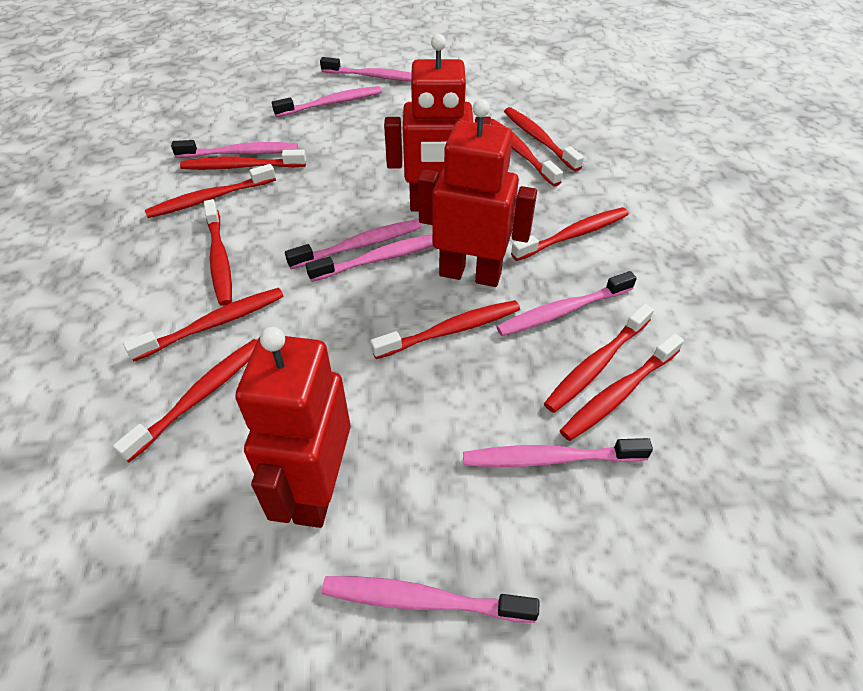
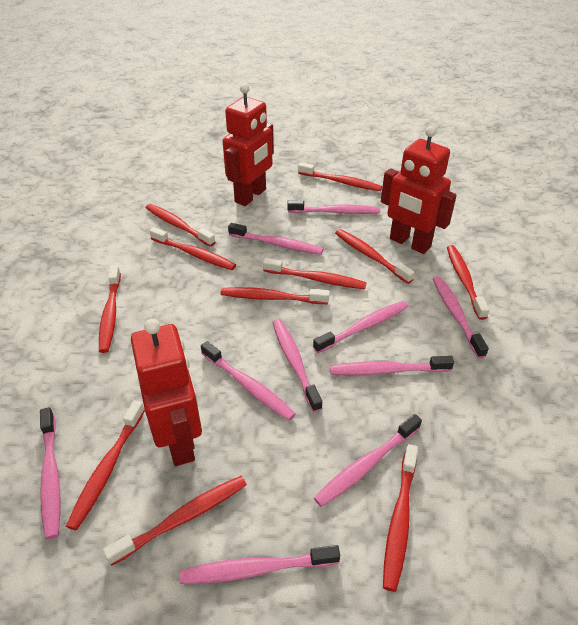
pink toothbrush: [171,140,298,158] [272,86,382,117] [285,219,422,269] [306,234,433,282] [320,57,412,82] [322,576,539,623] [463,438,653,467] [496,271,637,336] = 8 -> [40,407,60,539] [179,545,340,584] [201,341,296,421] [228,223,323,255] [273,319,322,412] [287,200,380,214] [313,301,408,353] [314,414,422,507] [330,356,454,375] [433,276,489,359] = 10

